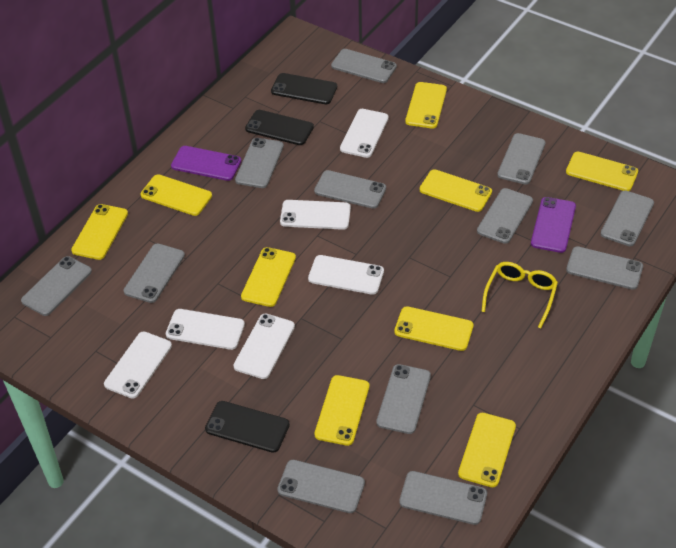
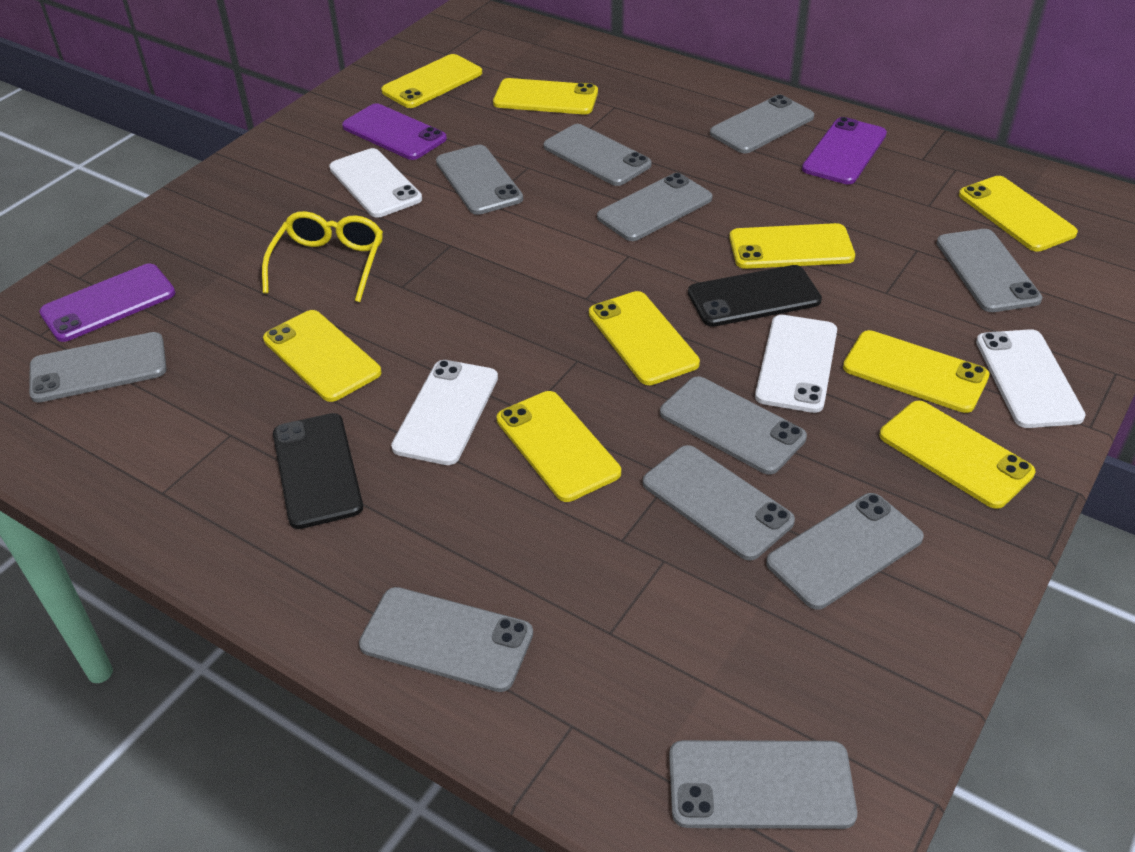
black phone: [205,401,290,453] [245,110,314,145] [271,73,337,104] = 3 -> [273,413,363,529] [688,265,822,327] = 2
grey phone: [21,256,92,316] [124,243,185,303] [235,138,284,188] [277,460,365,513] [314,170,386,209] [331,49,397,83] [376,364,431,434] [399,471,487,525] [477,188,533,244] [497,133,546,185] [566,246,643,290] [601,190,654,246] = 12 -> [29,332,166,403] [359,587,533,692] [436,145,523,215] [544,124,652,186] [597,173,713,241] [643,445,795,560] [660,376,807,475] [669,740,857,829] [710,95,814,153] [766,493,924,610] [937,229,1042,312] = 11
purple phone: [171,146,242,181] [531,197,576,253] = 2 -> [39,263,175,342] [342,103,447,160] [802,117,887,184] = 3
white phone: [104,332,172,399] [166,309,245,350] [233,313,295,379] [280,200,351,230] [308,255,384,295] [340,109,389,158] = 6 -> [329,148,422,218] [391,360,498,465] [755,315,837,413] [976,329,1086,428] = 4

